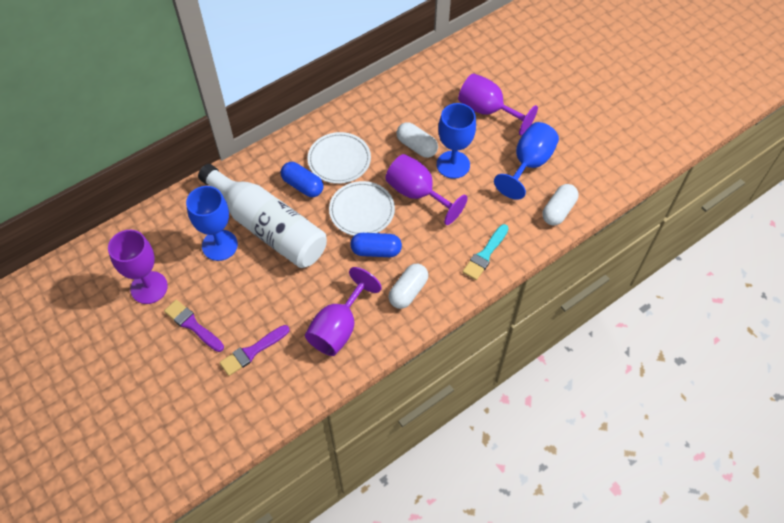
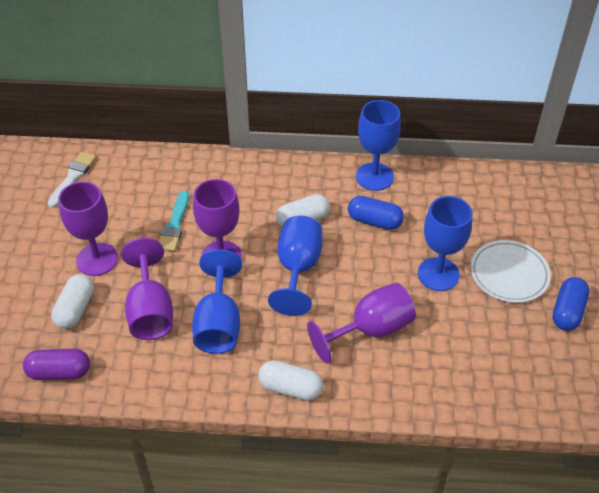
blue goblet: [186,186,238,261] [437,103,476,179] [494,122,559,200] = 3 -> [192,249,242,354] [268,216,322,316] [356,100,401,191] [418,196,472,291] = 4
purple brush: [164,300,224,352] [219,325,290,376] = 2 -> none = 0
purple capsule: none = 0 -> [23,349,90,380] = 1
white bottle: [198,164,327,268] = 1 -> none = 0
white brush: none = 0 -> [48,152,96,208] = 1
white plate: [307,132,371,184] [329,181,395,236] = 2 -> [470,240,551,303] = 1

